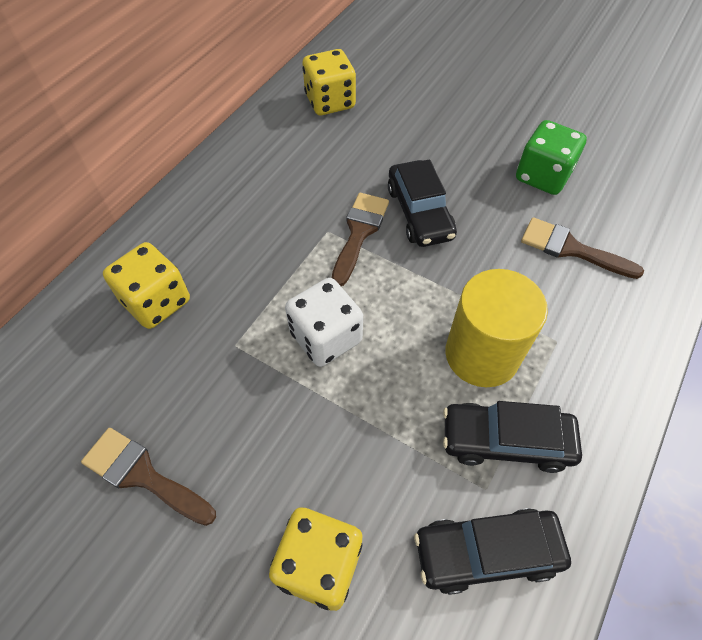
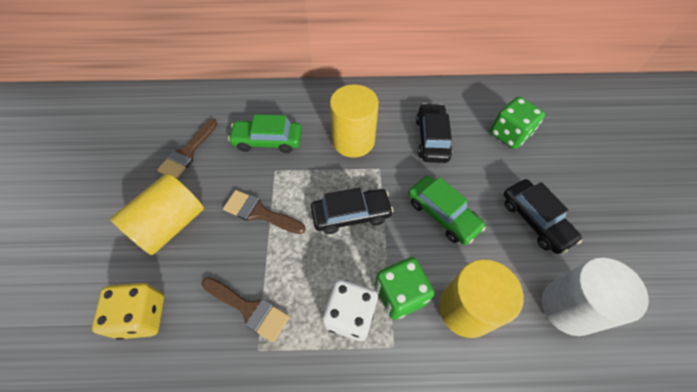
green car: none = 0 -> [228,114,302,153] [408,176,486,245] = 2
green dice: [516,120,587,195] = 1 -> [375,257,435,320] [490,97,545,149] = 2
white cylinder: none = 0 -> [542,257,649,336] = 1
yellow cylinder: [445,269,548,387] = 1 -> [110,173,204,255] [330,84,379,158] [439,259,524,338] = 3
yellow dice: [103,242,190,329] [269,507,362,611] [303,49,356,115] = 3 -> [92,283,164,340] = 1

